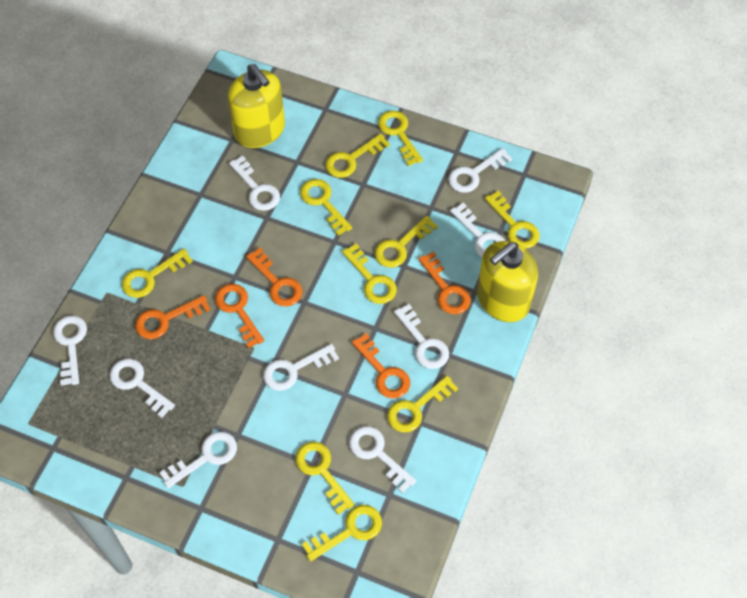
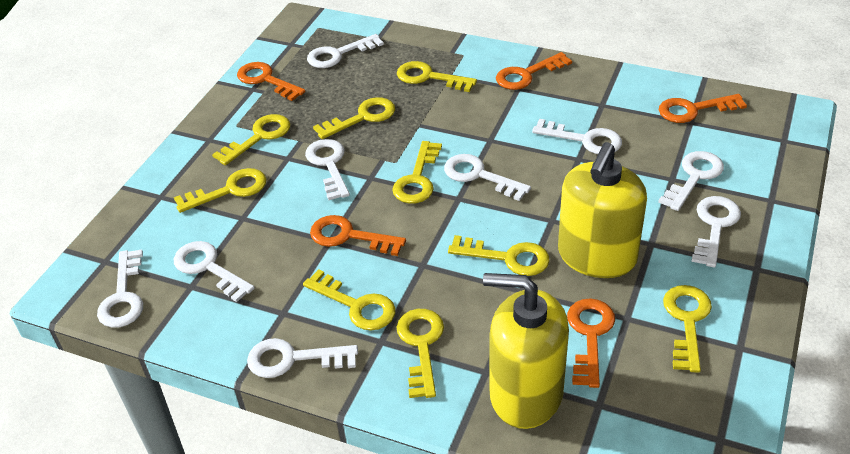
yellow key: [122,249,193,298] [295,442,355,515] [300,179,352,236] [302,505,382,562] [325,133,390,178] [342,244,397,304] [375,216,438,268] [378,111,423,166] [387,375,458,432] [485,191,540,249] = 10 -> [174,168,266,213] [212,114,290,165] [303,269,396,330] [313,97,395,139] [392,141,442,204] [397,61,477,92] [397,309,444,398] [448,235,550,276] [663,285,712,373] = 9

